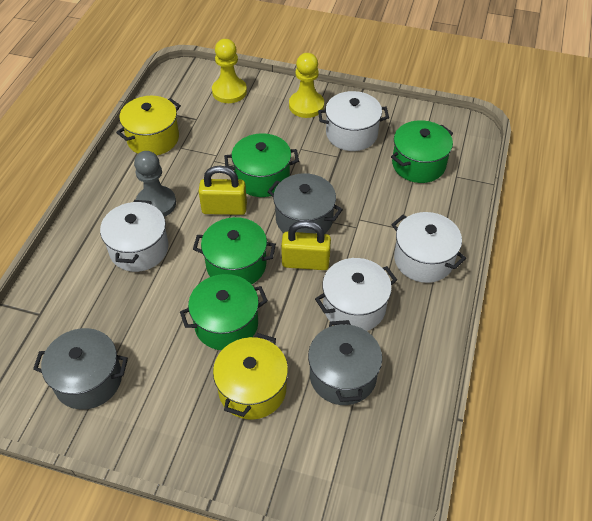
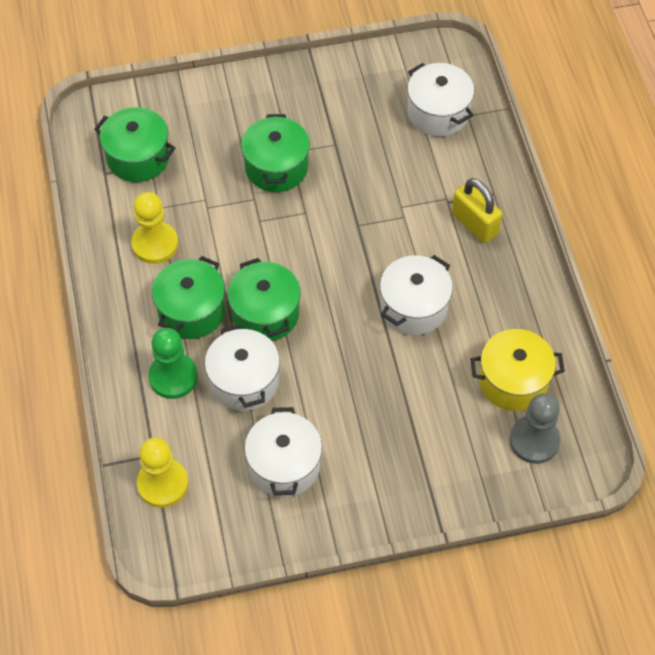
green pawn: none = 0 -> [148,328,198,399] = 1
grey pot: [33,328,128,410] [267,173,343,234] [308,320,382,405] = 3 -> none = 0
yellow padlock: [199,166,247,215] [281,220,331,270] = 2 -> [452,178,502,243] = 1
yellow pot: [116,96,181,155] [213,333,288,420] = 2 -> [470,329,565,411] = 1

